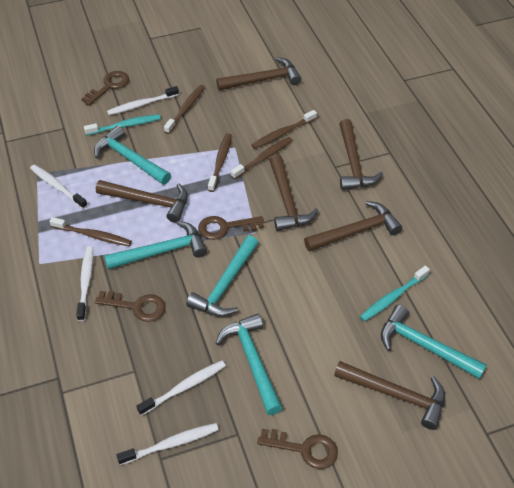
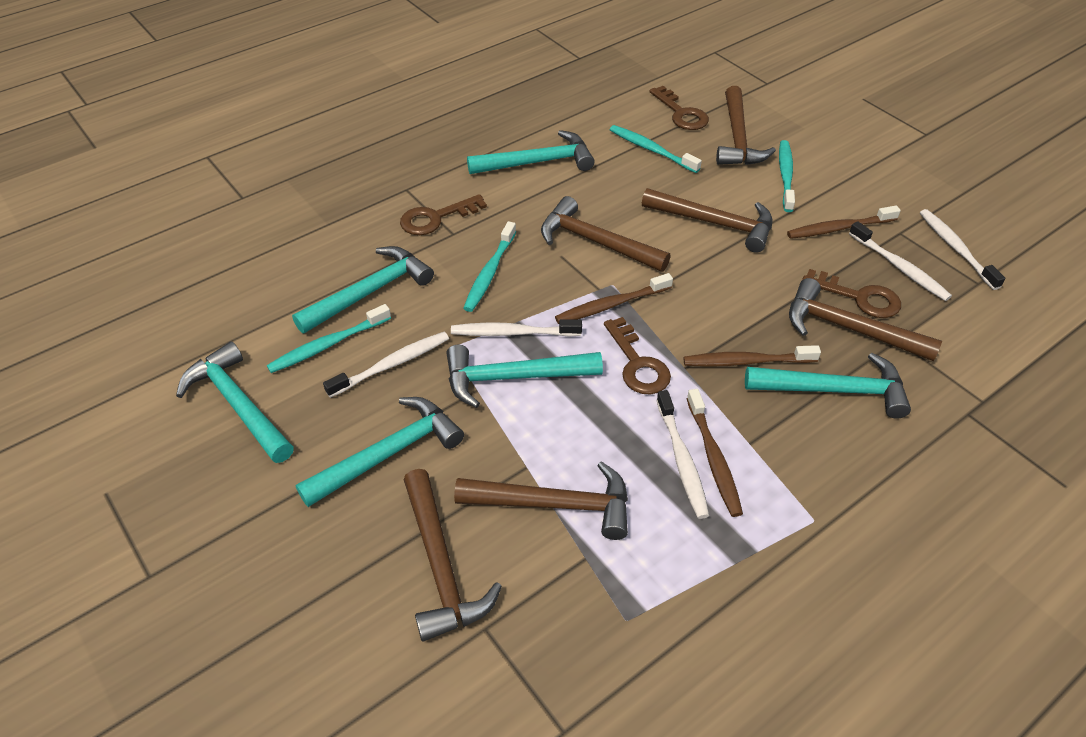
brown toothbrush: [49,217,132,246] [164,85,205,134] [208,133,232,192] [231,137,293,179] [251,110,317,149] = 5 -> [555,273,673,324] [683,345,821,367] [687,389,743,517] [787,205,901,239] = 4
turquoise hammer: [94,126,171,185] [104,221,207,270] [186,235,258,317] [216,314,283,415] [381,305,487,379] = 5 -> [176,341,294,463] [292,246,434,333] [296,397,464,507] [446,345,603,408] [467,130,595,174] [745,353,911,419] = 6
turquoise toothbrush: [84,114,161,136] [360,266,430,321] = 2 -> [267,304,391,373] [463,221,516,312] [610,125,702,173] [779,140,795,212] = 4

